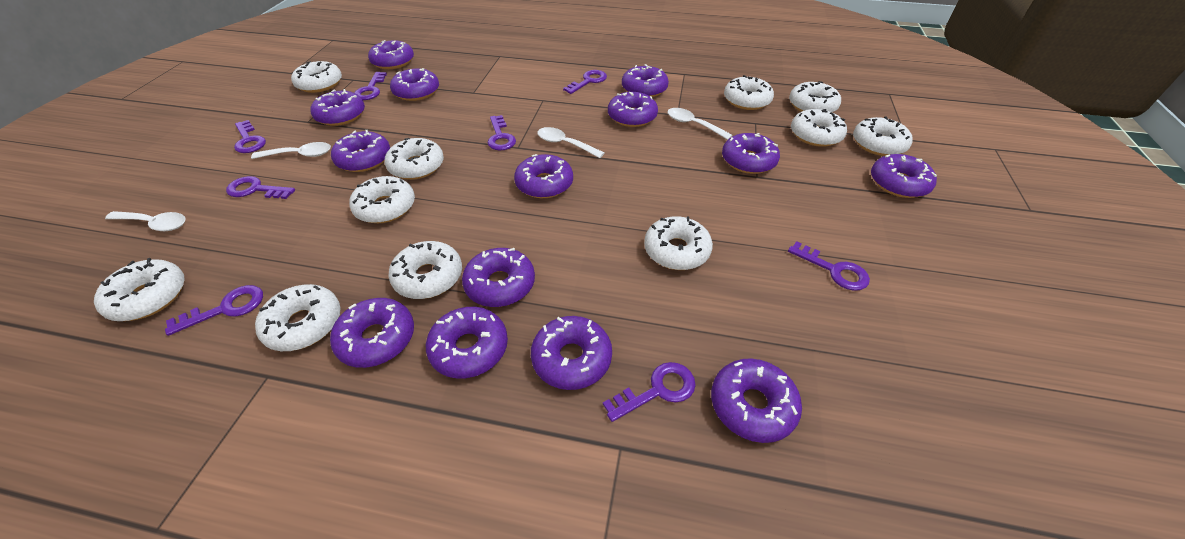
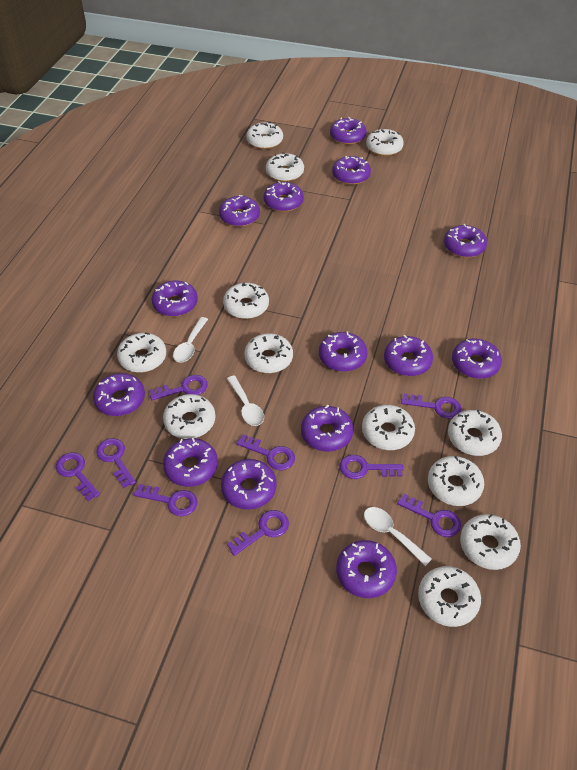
purple key: [165,285,263,336] [226,176,295,199] [234,120,266,153] [354,72,387,100] [488,115,516,150] [563,70,607,94] [603,362,696,422] [788,241,870,291] = 8 -> [56,452,100,501] [96,438,136,488] [134,484,198,516] [150,375,208,400] [227,510,289,556] [236,434,295,470] [339,455,403,479] [397,493,461,537] [401,393,461,419] = 9
white donut: [94,258,185,321] [255,284,341,351] [291,61,342,93] [349,176,415,223] [385,138,444,180] [388,241,462,299] [644,216,713,270] [724,75,774,110] [789,81,841,113] [791,109,847,147] [853,116,913,156] = 11 -> [117,332,166,373] [163,394,215,439] [223,283,269,319] [244,333,293,373] [246,122,283,149] [266,152,304,182] [362,405,415,450] [366,129,404,156] [418,566,481,627] [428,456,484,506] [448,410,502,456] [460,514,521,570] = 12
white spoon: [105,211,186,231] [251,142,331,159] [537,127,604,158] [667,108,733,140] = 4 -> [173,317,208,363] [227,375,264,426] [364,507,432,566] = 3

